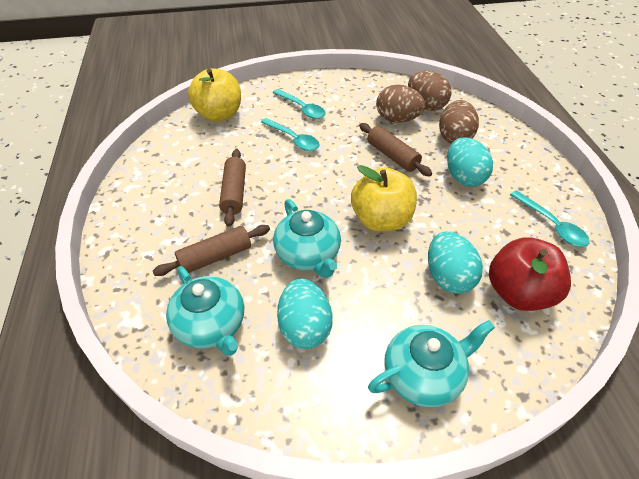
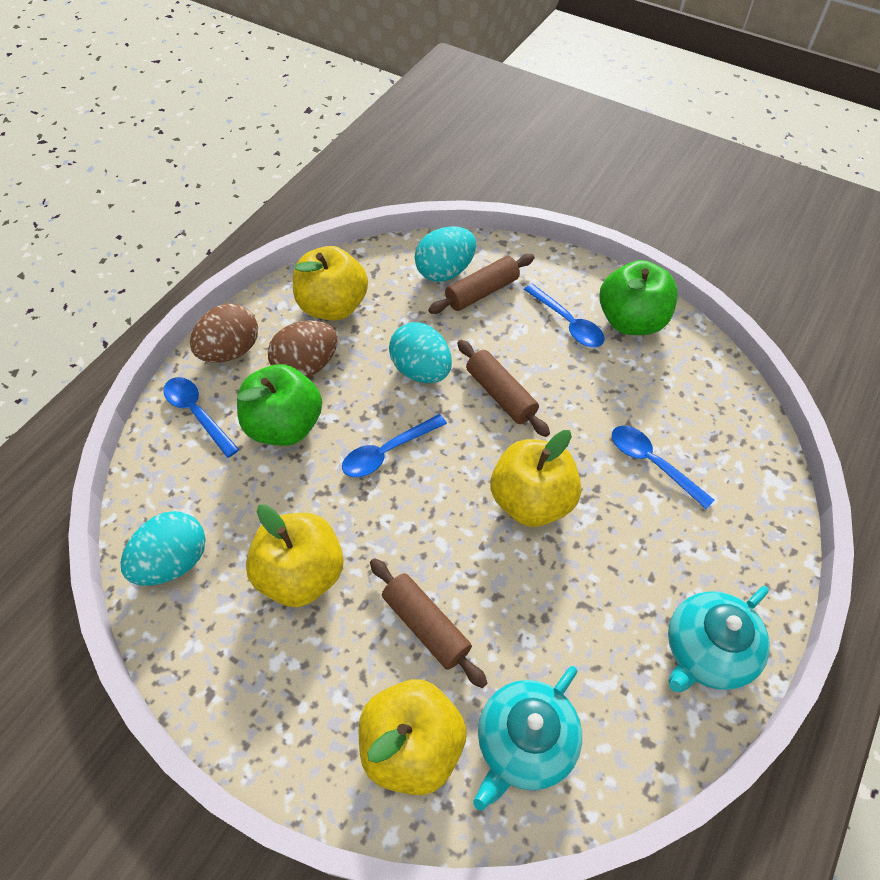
blue spoon: none = 0 -> [163,377,239,458] [342,414,447,477] [524,284,605,347] [612,426,715,509] = 4
brown egg: [376,85,425,123] [408,71,451,110] [439,100,479,144] = 3 -> [190,303,258,363] [268,320,338,378] = 2
green apple: none = 0 -> [237,364,322,446] [599,260,678,335] = 2
red apple: [489,237,571,311] = 1 -> none = 0
turquoise spoon: [261,118,320,151] [272,89,326,119] [510,190,590,247] = 3 -> none = 0
turquoise teapot: [166,266,244,356] [273,199,341,278] [368,320,495,407] = 3 -> [473,666,582,811] [668,586,770,692] = 2
yellow apple: [188,68,241,122] [351,165,417,232] = 2 -> [246,505,344,607] [293,246,368,321] [358,679,467,795] [491,430,581,527] = 4

